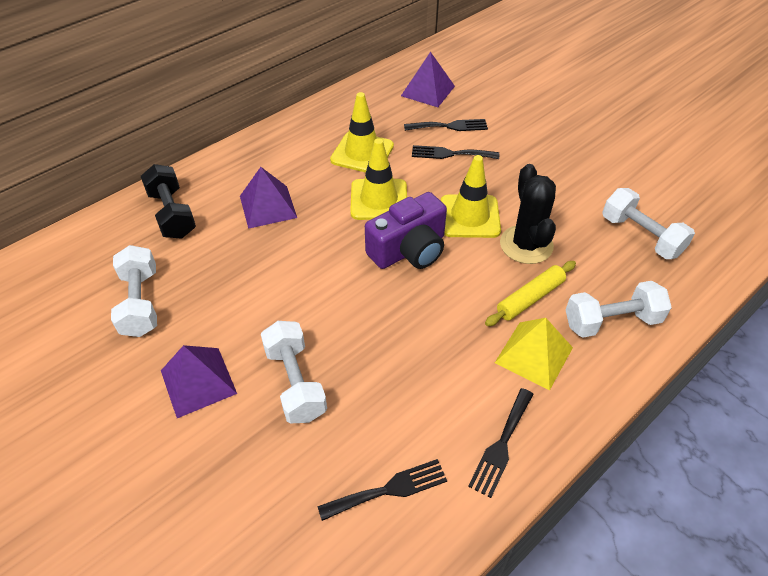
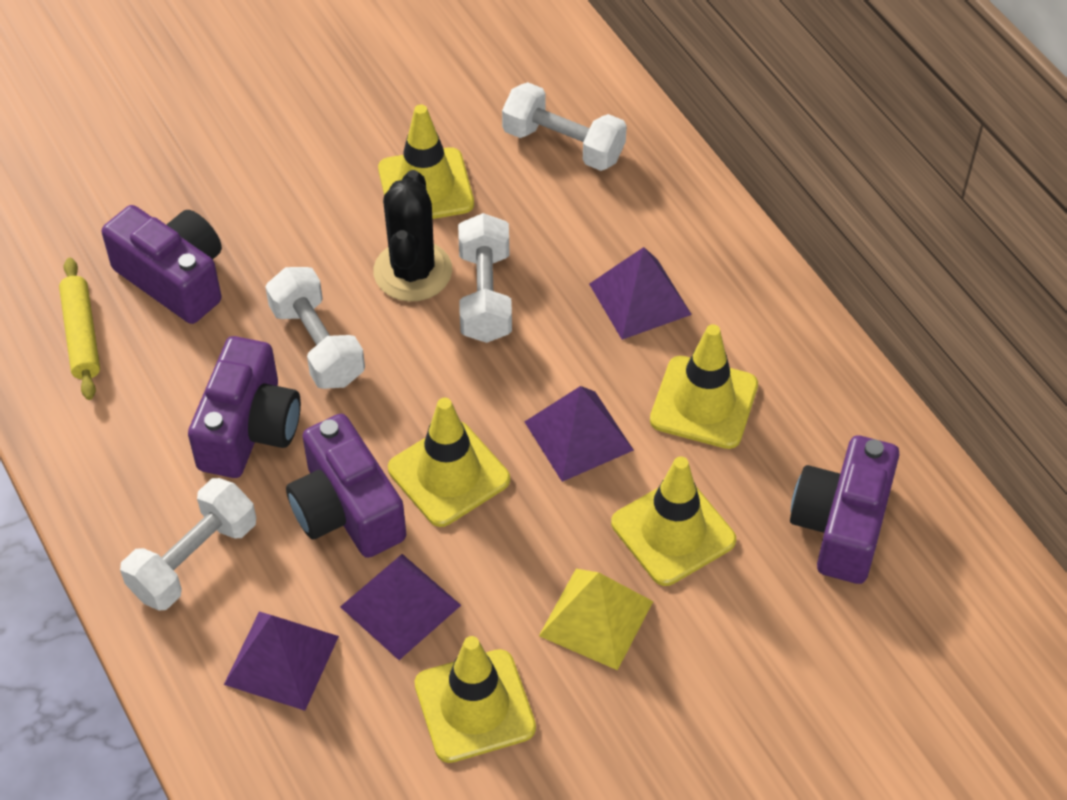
black dumbbell: [141,164,196,239] = 1 -> none = 0
black fork: [317,459,447,521] [404,119,488,131] [412,145,499,159] [468,388,534,498] = 4 -> none = 0
purple camera: [365,192,447,269] = 1 -> [102,205,222,324] [188,336,301,478] [286,414,406,558] [790,435,899,584] = 4
purple pyramid: [161,345,237,418] [240,167,297,229] [401,52,455,107] = 3 -> [224,611,339,711] [340,554,461,660] [525,386,634,482] [589,247,692,340] = 4
yellow traffic cone: [330,92,394,173] [350,138,407,220] [441,155,501,238] = 3 -> [378,104,474,219] [388,398,510,527] [415,636,536,763] [611,456,736,586] [650,324,758,449] = 5

